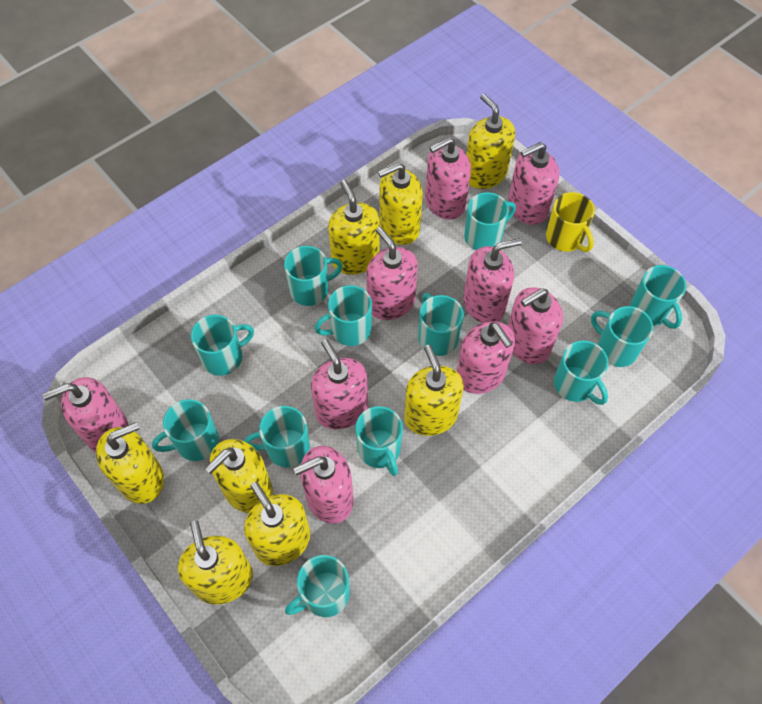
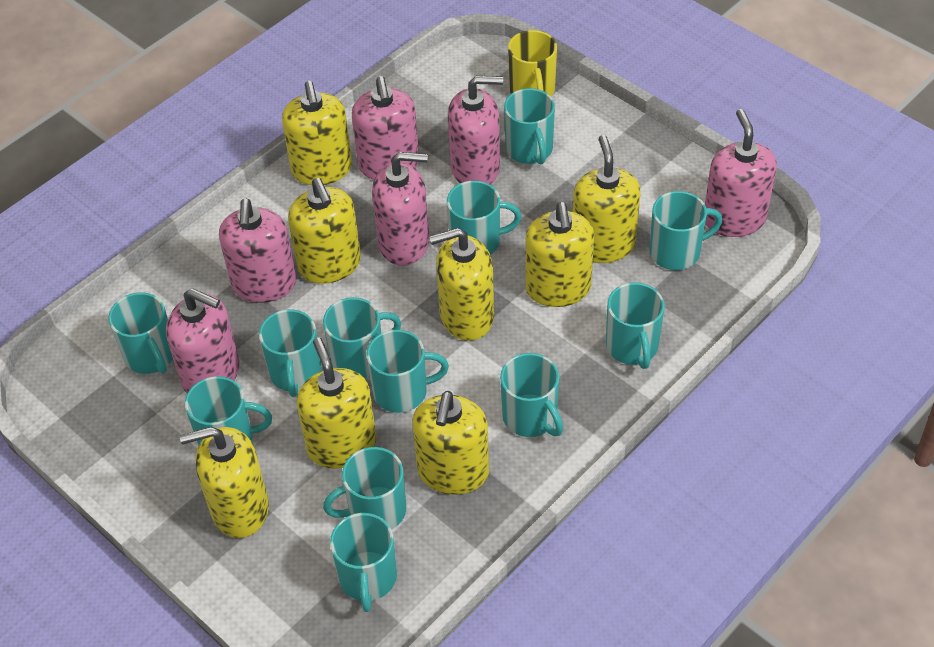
pink soap dispenser: [42,377,128,453] [293,446,354,524] [311,339,368,429] [366,227,418,320] [425,137,471,220] [457,321,515,394] [463,238,521,323] [508,142,559,225] [508,287,563,364] = 9 -> [166,288,240,393] [219,199,296,303] [352,76,419,180] [372,152,429,266] [448,76,503,184] [705,109,777,237] = 6

